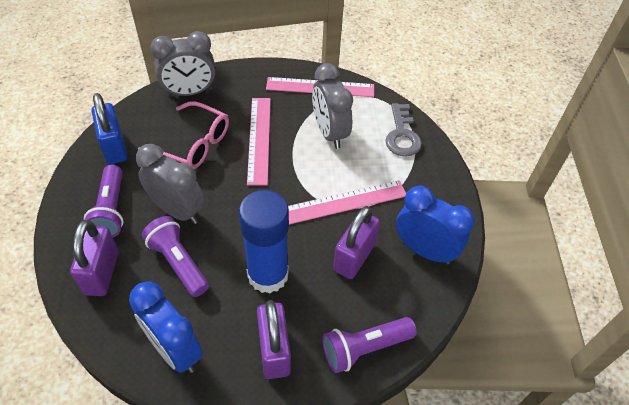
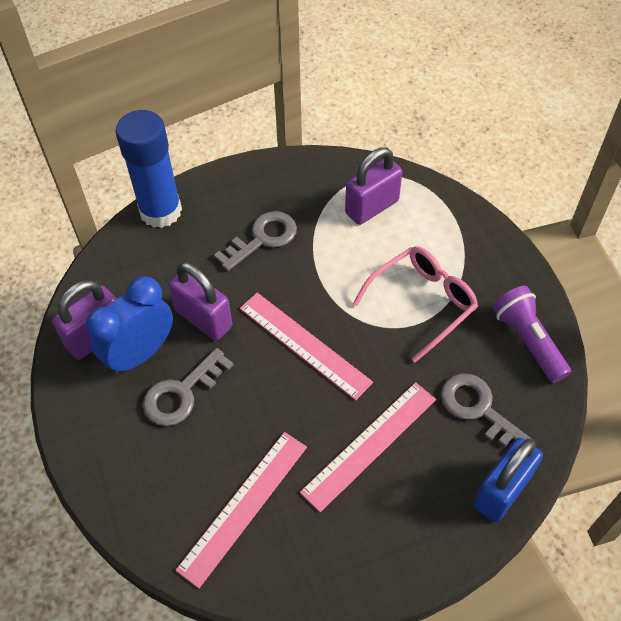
blue clock: [129,281,203,373] [396,186,475,265] = 2 -> [86,276,173,375] = 1
grey clock: [136,144,205,224] [150,31,216,96] [312,63,353,149] = 3 -> none = 0
grey key: [385,103,422,156] = 1 -> [143,348,234,426] [214,211,297,271] [441,374,533,447] = 3
purple flashlight: [84,165,124,237] [142,216,209,297] [322,317,417,373] = 3 -> [492,286,571,383] = 1

